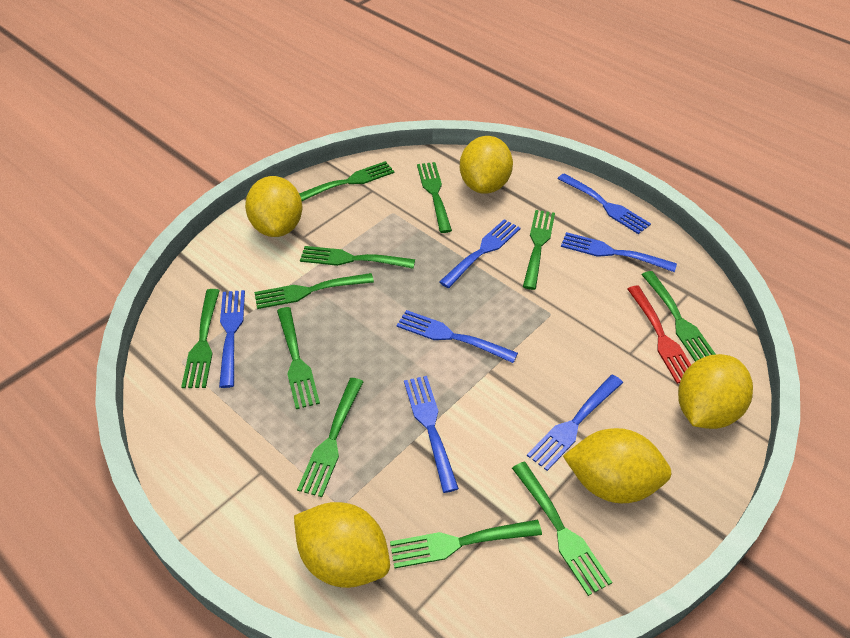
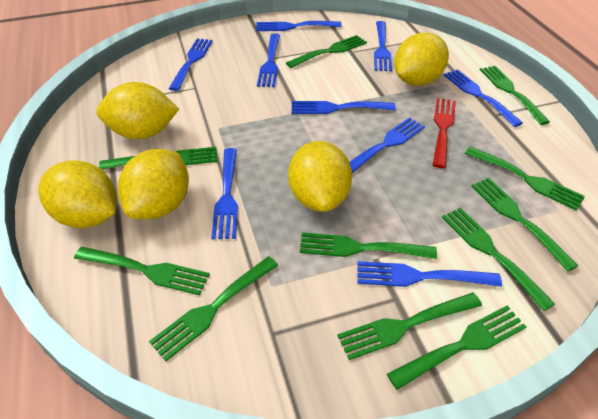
blue fork: [219,290,245,388] [396,310,518,363] [404,376,459,493] [439,219,520,288] [527,374,623,471] [557,173,651,234] [561,232,677,272] = 7 -> [169,38,213,91] [211,148,238,239] [256,21,342,31] [257,33,280,87] [292,101,396,114] [349,118,425,173] [358,261,502,287] [374,21,392,71] [444,69,523,127] = 9

